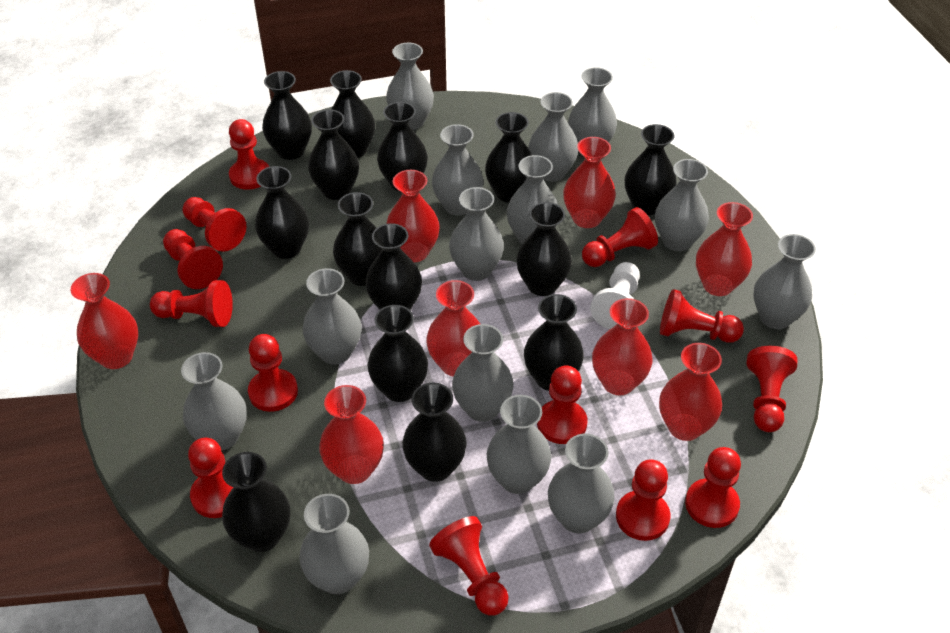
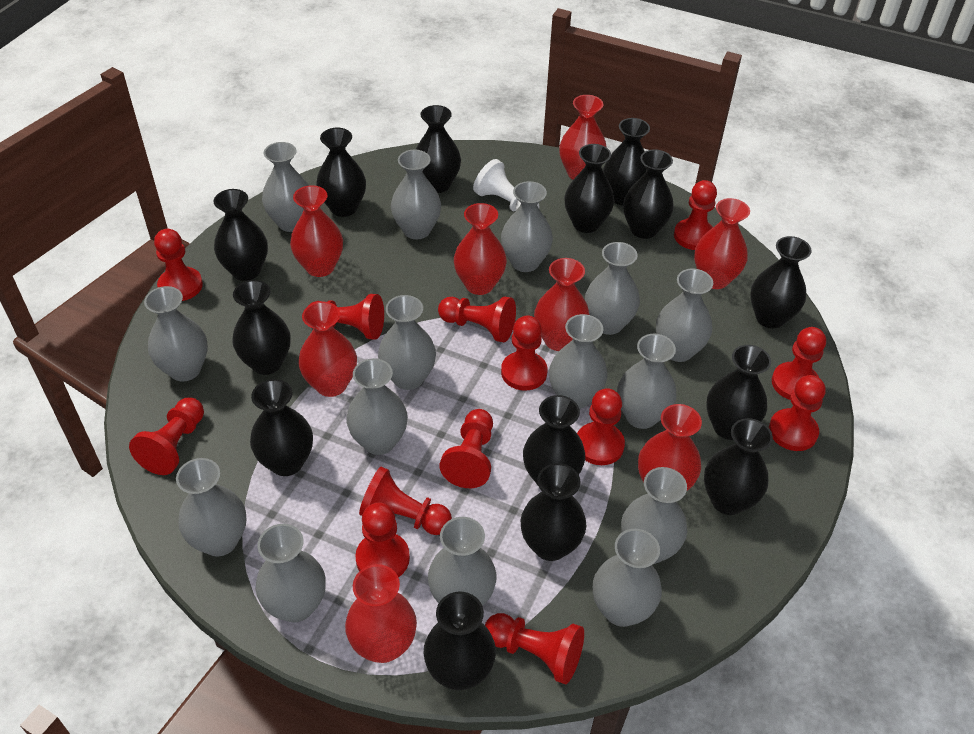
grey vase: [181,352,247,451] [299,494,369,594] [302,268,361,365] [386,43,434,130] [432,124,483,215] [449,187,504,281] [452,324,514,422] [487,395,551,494] [507,155,558,244] [528,92,578,182] [548,434,615,533] [568,67,617,143] [655,159,709,251] [754,234,816,329] = 14 -> [144,286,208,382] [176,458,246,556] [256,524,326,623] [262,142,309,232] [346,358,408,455] [378,295,436,390] [391,150,441,240] [428,517,497,606] [501,181,553,272] [549,314,608,409] [585,242,640,335] [593,529,662,627] [617,334,677,429] [621,467,687,564] [656,269,713,362] = 15

